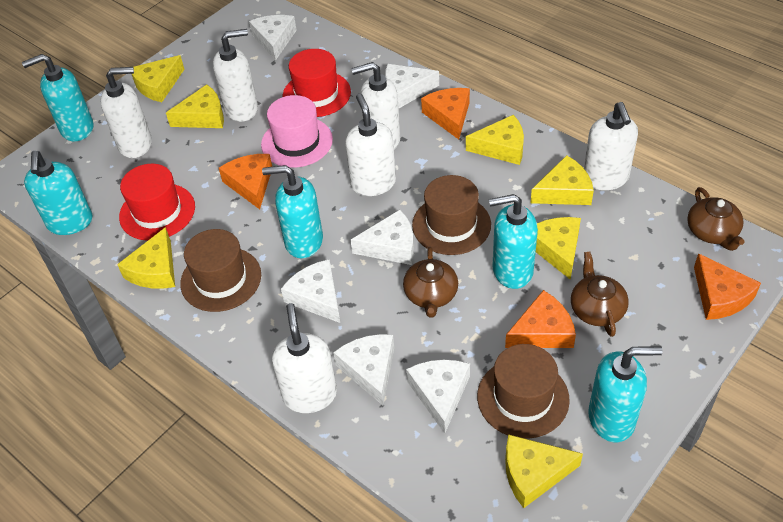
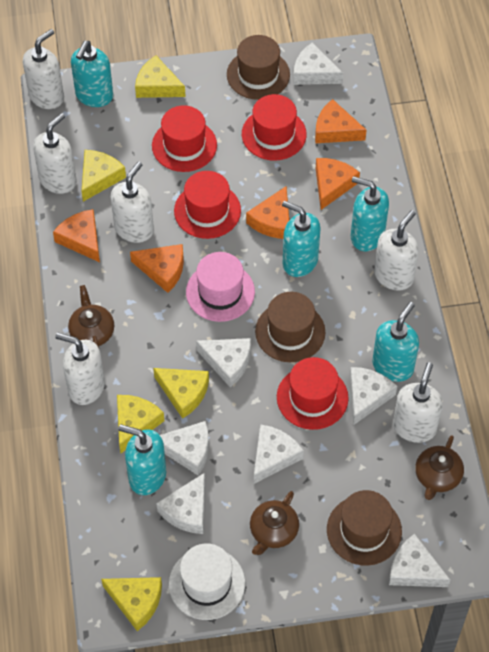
orange cheese: [219,154,272,209] [421,88,470,139] [505,290,576,348] [694,253,761,320] = 4 -> [53,209,100,262] [130,244,184,293] [246,186,289,239] [315,99,366,143] [316,158,360,210] = 5
red hat: [119,164,195,241] [283,49,351,117] = 2 -> [152,105,217,172] [174,171,241,239] [242,94,306,160] [277,357,349,430] = 4
white cheese: [249,15,297,61] [281,259,340,323] [333,334,394,405] [351,210,414,265] [385,64,439,108] [406,359,470,433] = 6 -> [156,473,205,534] [160,421,209,475] [196,338,251,387] [254,424,304,484] [293,43,343,85] [350,367,397,425] [389,534,450,587] = 7
white hat: none = 0 -> [169,544,245,620] = 1
yellow cheese: [117,227,175,289] [132,55,185,102] [166,85,224,128] [466,115,524,165] [505,434,583,508] [531,155,594,205] [536,217,581,280] = 7 -> [81,150,126,202] [101,577,162,631] [117,395,164,453] [135,56,186,98] [153,368,209,419] = 5

